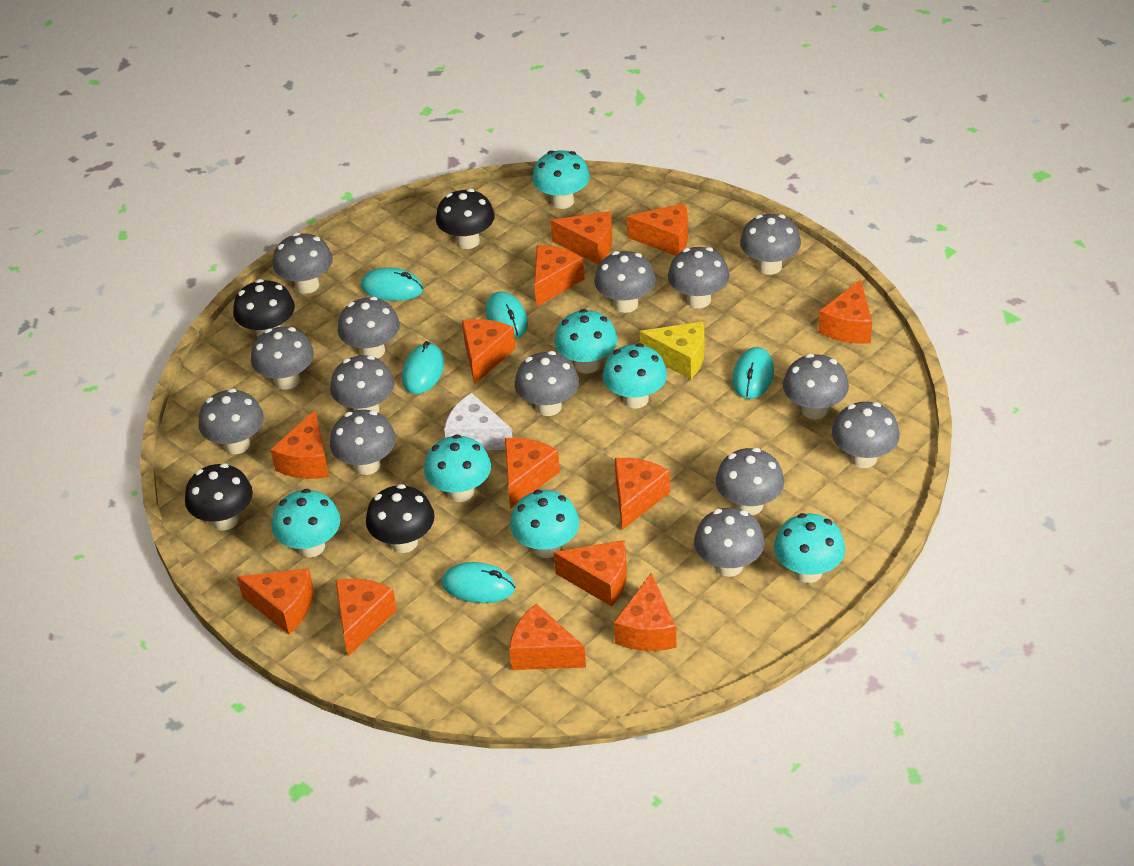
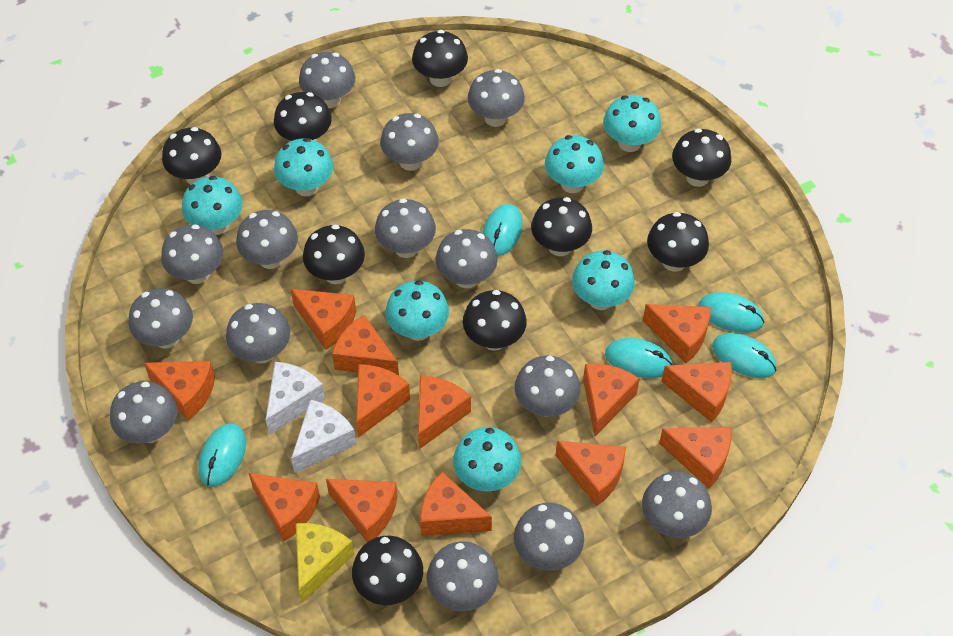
black mushroom: [185,463,253,531] [233,279,295,337] [366,484,435,553] [436,189,495,249] = 4 -> [162,127,221,184] [274,92,332,141] [303,225,365,284] [352,536,423,605] [412,30,468,87] [463,290,527,351] [531,197,592,256] [647,212,709,272] [672,129,731,187] = 9
white cheese: [444,393,513,450] = 1 -> [266,362,325,435] [291,400,356,473] = 2

